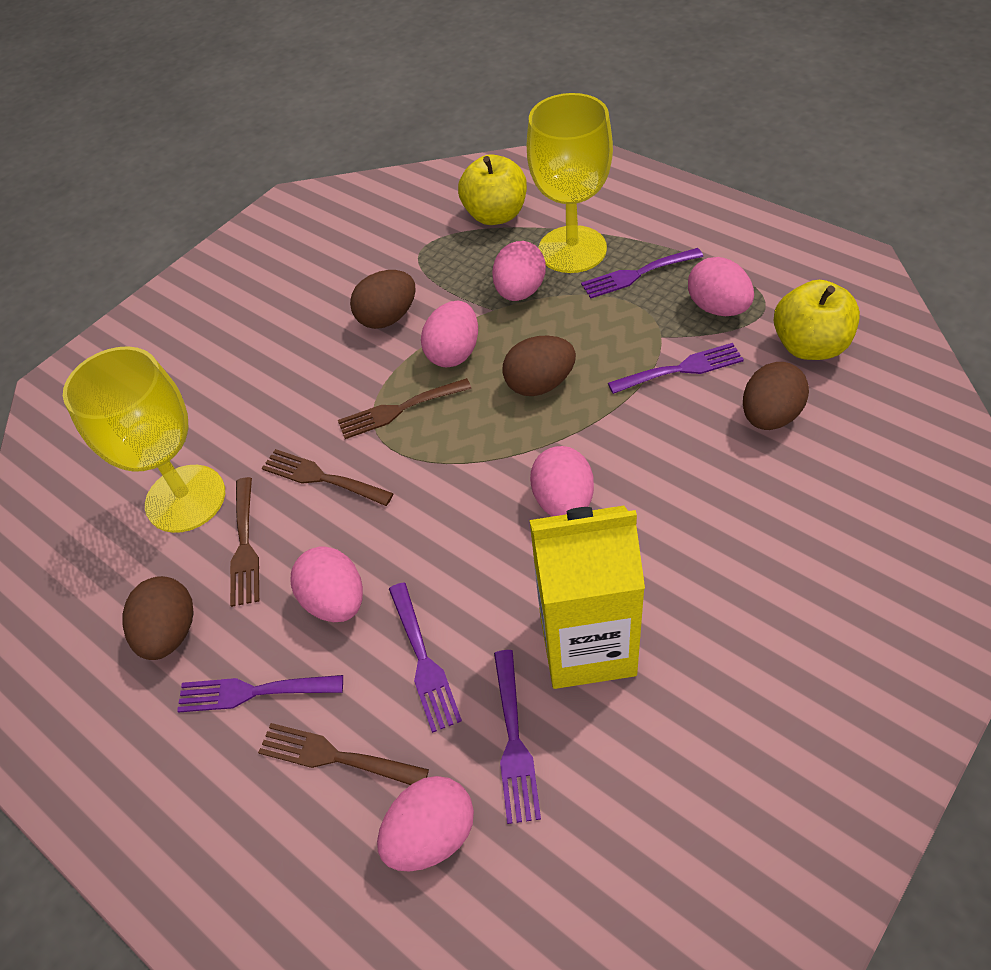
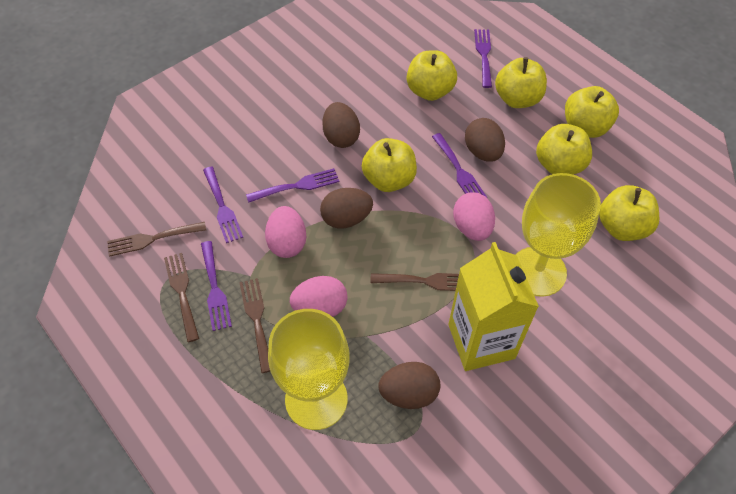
pink egg: [290,546,363,622] [377,776,474,872] [421,301,478,367] [492,241,546,301] [530,446,594,517] [688,257,754,316] = 6 -> [265,206,306,258] [290,276,347,317] [453,192,495,241] = 3
yellow apple: [458,154,527,225] [774,280,860,360] = 2 -> [362,138,417,192] [407,50,457,101] [495,57,547,108] [536,124,592,175] [565,86,619,138] [599,185,659,241] = 6

